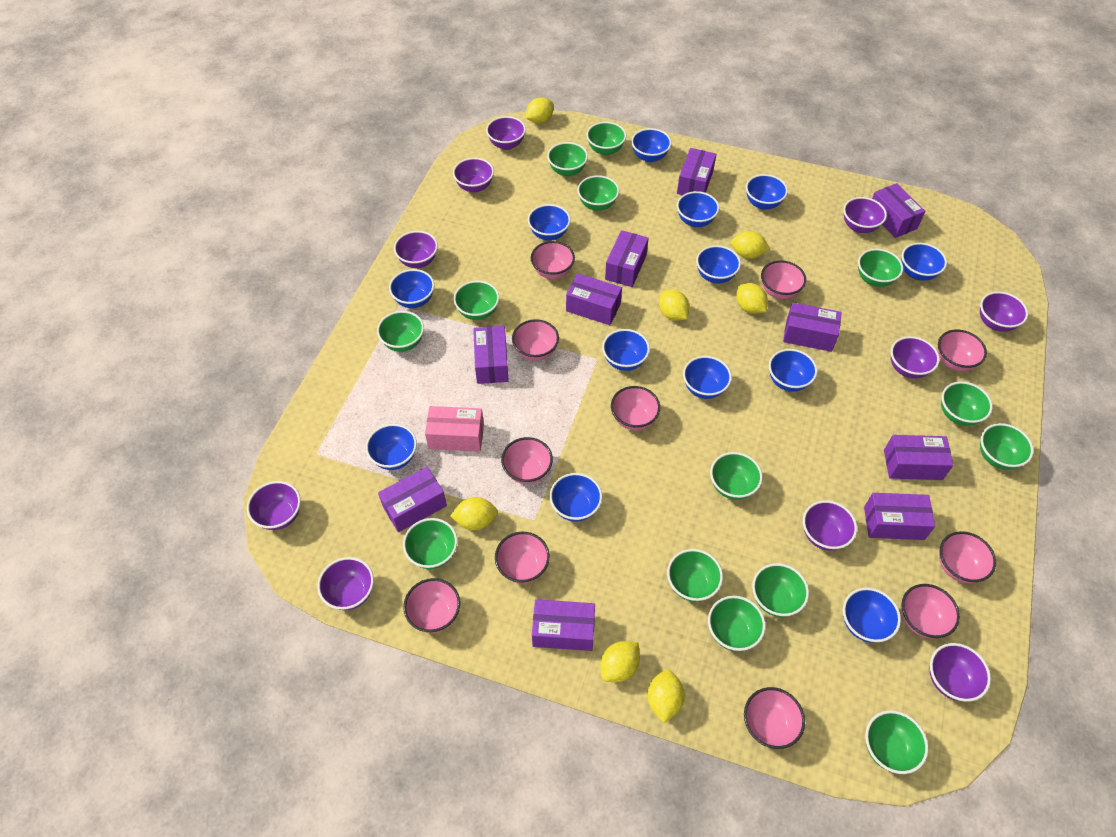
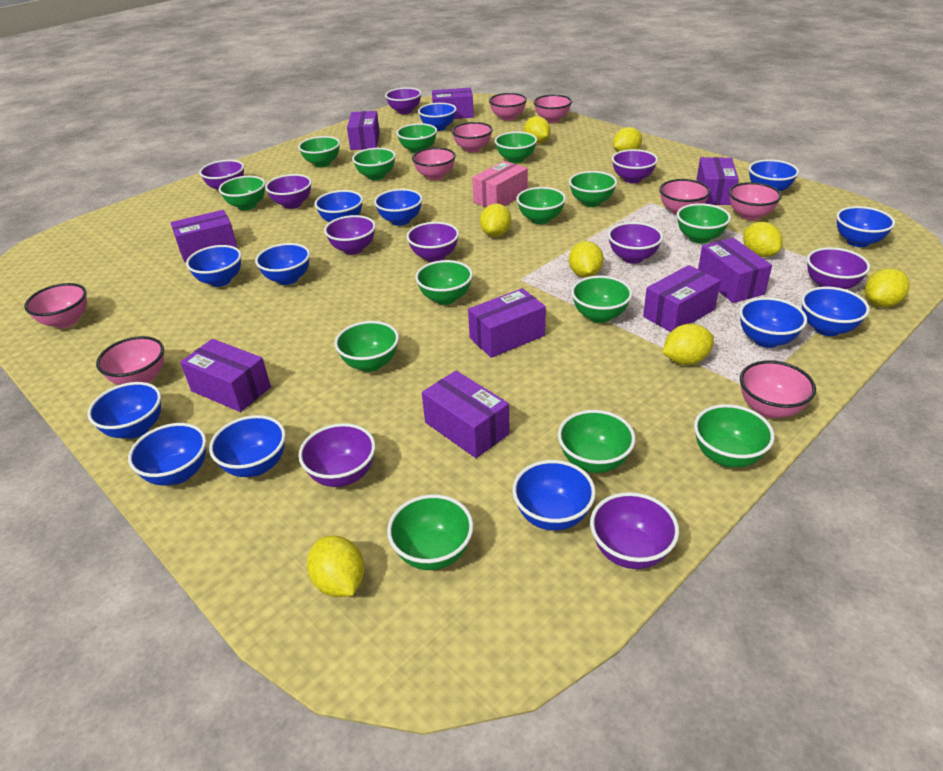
pink bowl: [403,578,460,633] [495,532,550,584] [501,437,553,484] [512,319,559,361] [531,241,575,279] [611,386,660,430] [744,687,805,749] [761,260,806,299] [901,584,960,639] [938,329,987,371] [939,531,996,583] = 11 -> [24,283,87,328] [96,336,164,385] [412,147,456,180] [452,122,493,153] [489,93,527,121] [533,95,572,123] [659,179,710,215] [729,182,782,220] [740,360,816,418] = 9
purple box: [378,467,447,532] [473,326,509,384] [532,599,595,651] [566,273,622,325] [605,230,649,287] [677,148,716,195] [783,302,842,352] [864,493,935,540] [872,183,925,238] [884,435,954,480] = 10 -> [171,210,238,262] [180,339,271,412] [347,111,380,150] [422,371,510,458] [432,88,474,119] [468,288,546,358] [643,265,721,332] [696,157,739,205] [698,238,772,303] = 9
yellow lemon: [450,497,498,530] [526,97,554,124] [600,641,640,682] [647,669,685,723] [659,290,690,321] [731,231,770,259] [736,283,768,314] = 7 -> [307,536,364,597] [480,203,511,237] [524,116,551,143] [569,241,604,278] [613,127,642,152] [662,324,714,365] [743,222,782,257] [865,268,910,307] = 8

